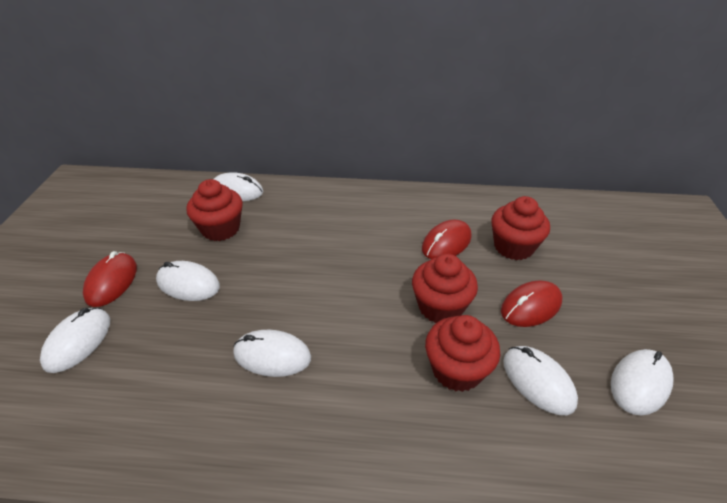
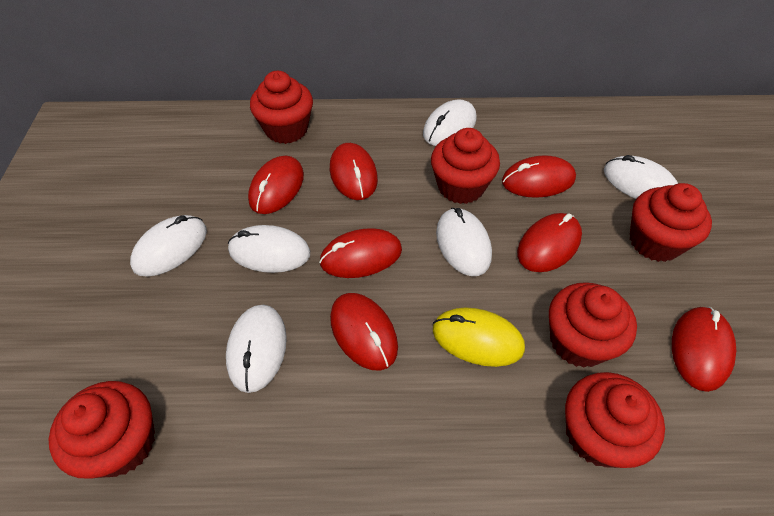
red cupcake: [186,179,243,241] [412,254,478,323] [425,315,500,392] [492,196,550,260] = 4 -> [48,381,155,479] [250,71,313,144] [431,128,500,204] [549,282,637,368] [565,372,665,468] [630,183,712,262] = 6
red mouse: [83,251,137,307] [422,220,472,259] [501,280,562,327] = 3 -> [248,156,304,214] [319,228,402,278] [330,143,378,200] [330,293,398,371] [502,155,576,198] [517,213,582,272] [672,307,736,392] = 7
yellow mouse: none = 0 -> [433,308,525,367] = 1

